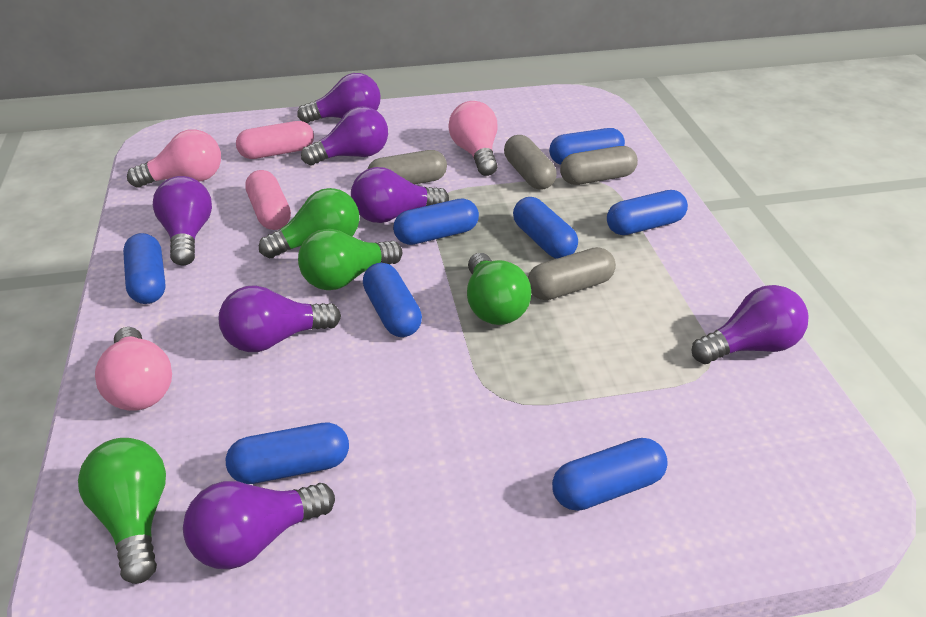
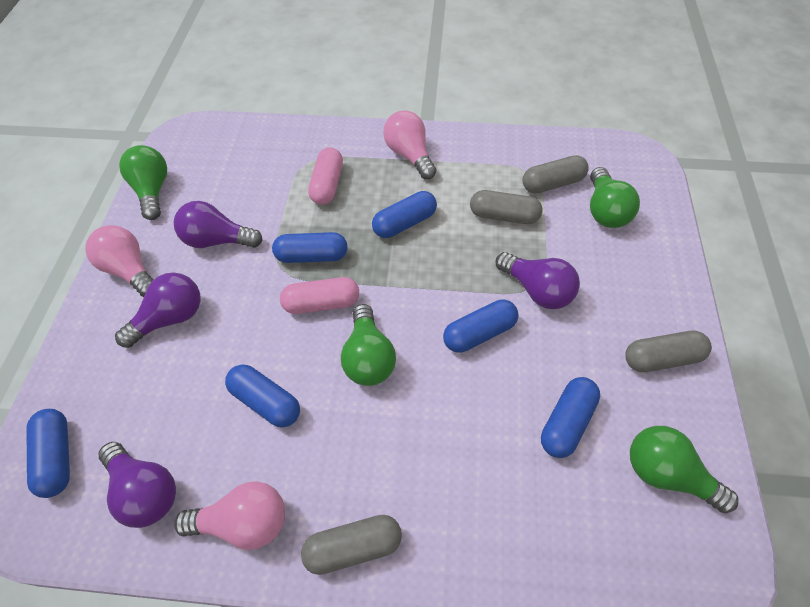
blue capsule: [123,233,166,304] [226,423,349,484] [363,263,422,337] [393,199,479,245] [513,197,578,259] [549,128,625,165] [552,438,668,511] [607,190,688,235] = 8 -> [26,409,70,498] [225,364,300,428] [272,232,348,263] [372,191,437,238] [443,299,519,353] [541,377,600,458] = 6
purple light bulb: [153,176,212,265] [183,481,335,569] [219,285,341,352] [297,73,381,123] [301,106,388,165] [351,167,449,223] [691,285,808,364] = 7 -> [99,442,176,528] [115,273,201,348] [174,201,263,248] [496,252,580,309] = 4

